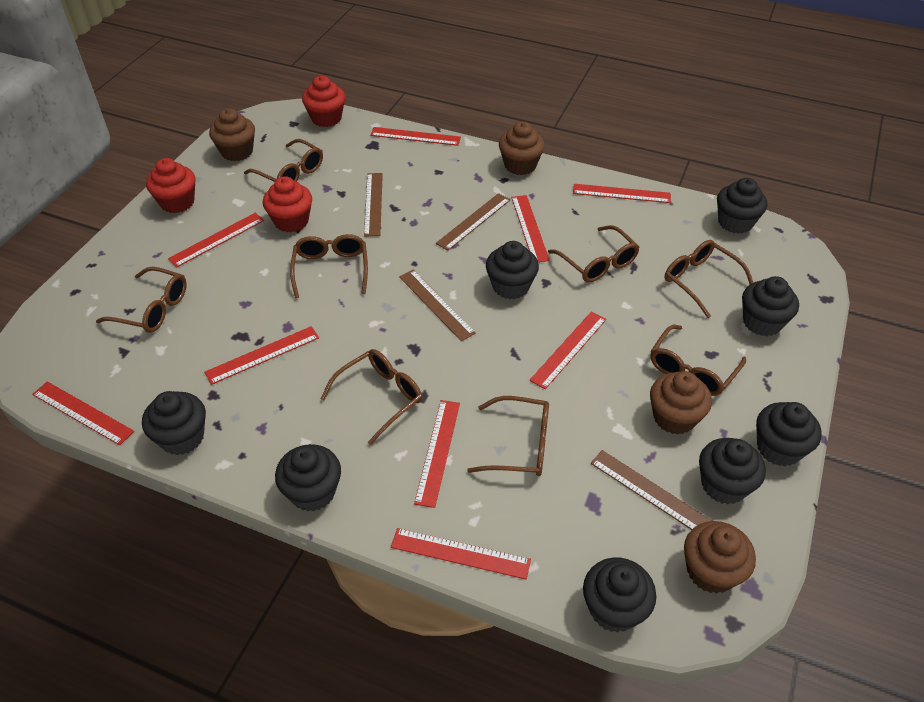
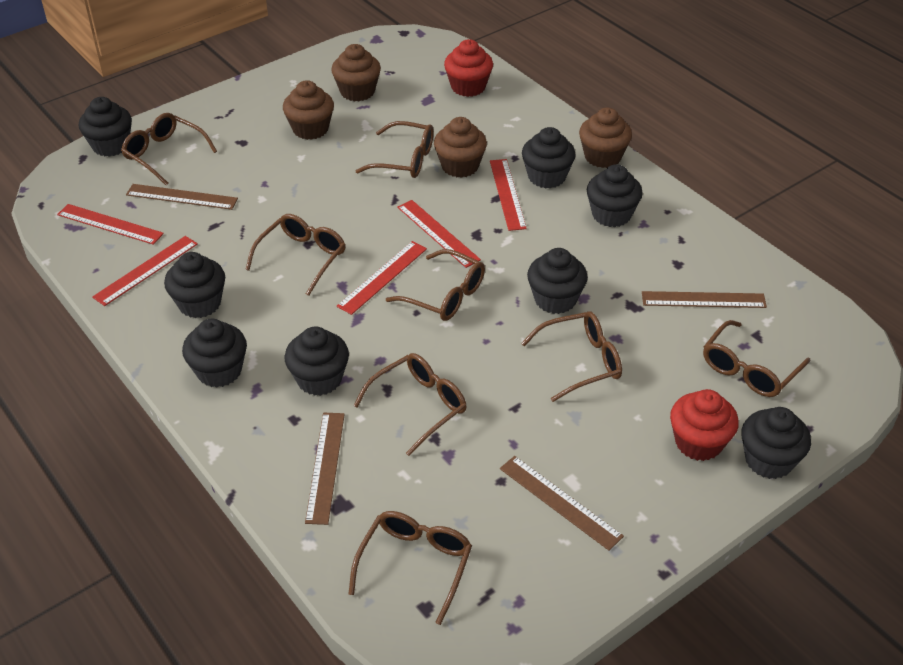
red cupcake: [146,158,195,213] [263,176,312,232] [302,76,345,127] = 3 -> [444,39,493,97] [670,389,739,461] = 2
red ruler: [32,381,134,445] [168,213,264,267] [204,326,319,385] [370,127,461,146] [391,528,531,579] [414,400,460,508] [511,195,550,262] [529,312,606,389] [573,184,671,203] = 9 -> [57,204,164,245] [92,236,198,306] [337,241,427,315] [397,200,481,268] [490,159,527,231] = 5

